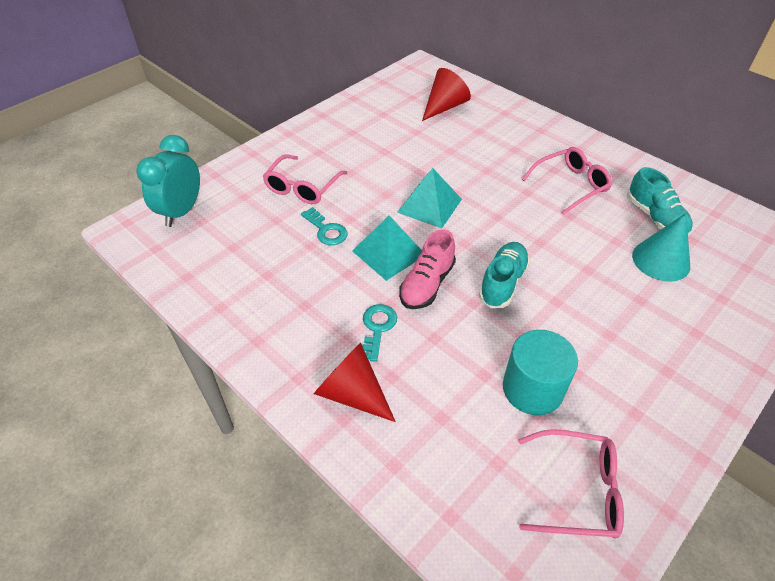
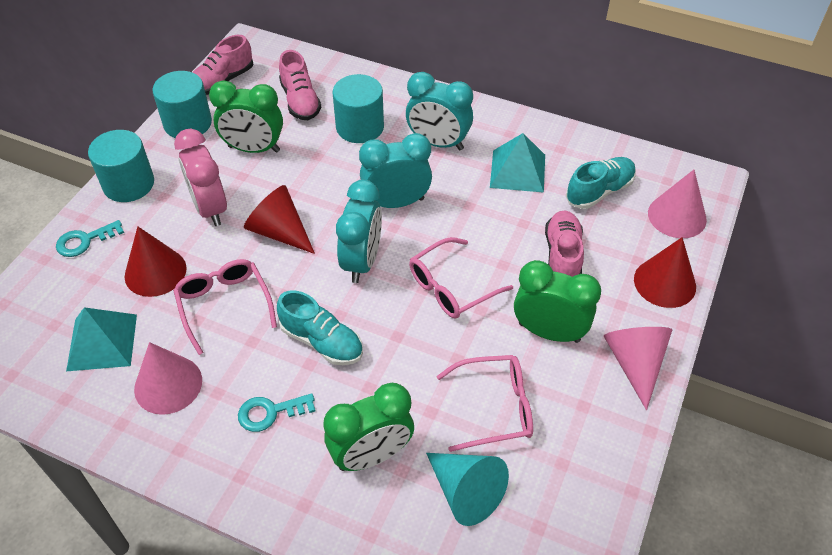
green clock: none = 0 -> [209,80,283,153] [323,383,414,471] [514,260,601,343] = 3
pink clock: none = 0 -> [174,129,227,226] = 1
pink cone: none = 0 -> [134,342,202,415] [604,327,672,410] [648,170,707,238] = 3
pink shoe: [399,229,456,309] = 1 -> [192,35,253,95] [279,50,321,120] [545,211,584,277] = 3
red cone: [314,343,396,422] [422,68,471,121] = 2 -> [125,226,187,297] [244,185,315,254] [634,237,696,308] = 3
turquoise clock: [136,135,200,227] = 1 -> [336,180,382,283] [359,133,432,208] [406,72,473,150] = 3
turquoise cylinder: [503,330,578,415] = 1 -> [88,130,154,202] [152,71,212,138] [333,74,384,143] = 3

